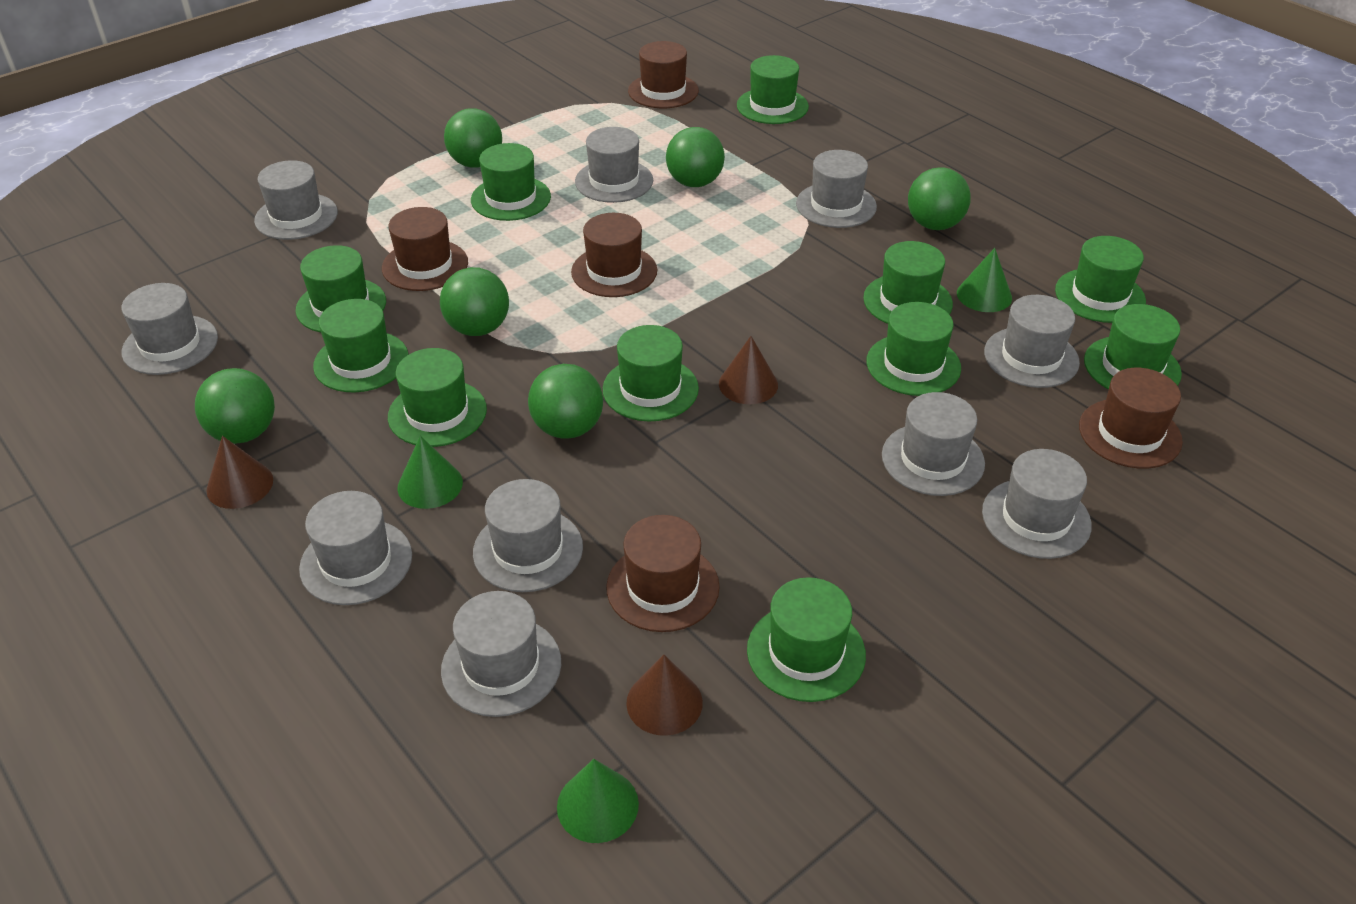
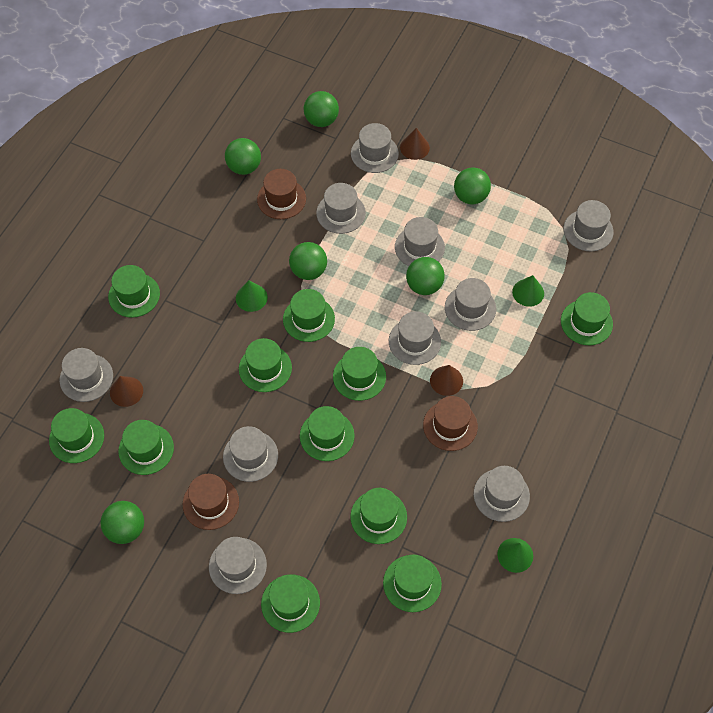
brown hat: [382,207,468,291] [571,213,657,297] [606,515,720,632] [628,41,699,108] [1079,368,1183,469] = 5 -> [183,474,239,530] [257,169,306,219] [423,396,478,451] = 3

